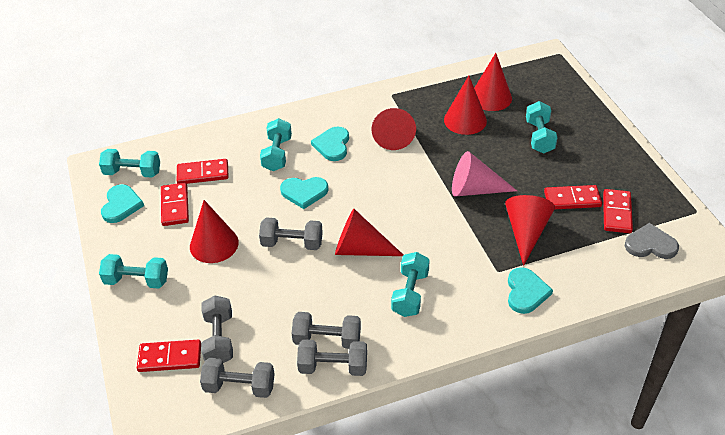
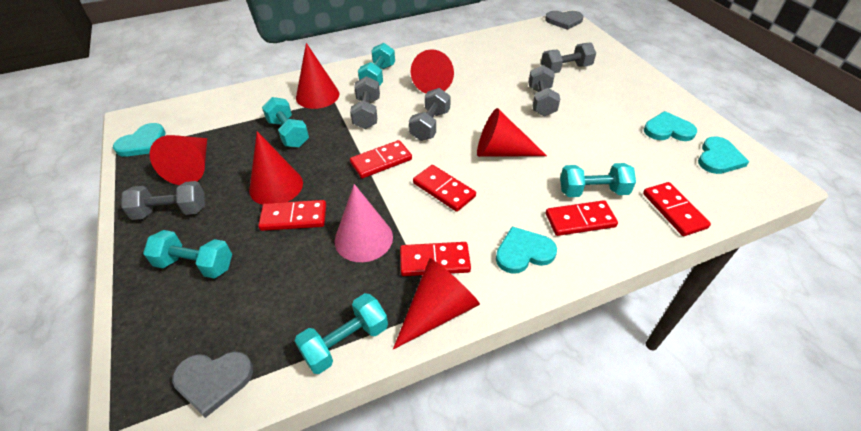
grey heart: [625,223,679,259] = 1 -> [172,351,253,418] [545,11,583,30] = 2
red domino: [137,340,201,372] [161,183,189,226] [177,159,229,184] [544,185,602,209] [603,189,633,233] = 5 -> [258,200,326,231] [350,140,412,178] [400,242,471,276] [413,165,476,212] [546,200,618,236] [643,182,711,236] = 6

